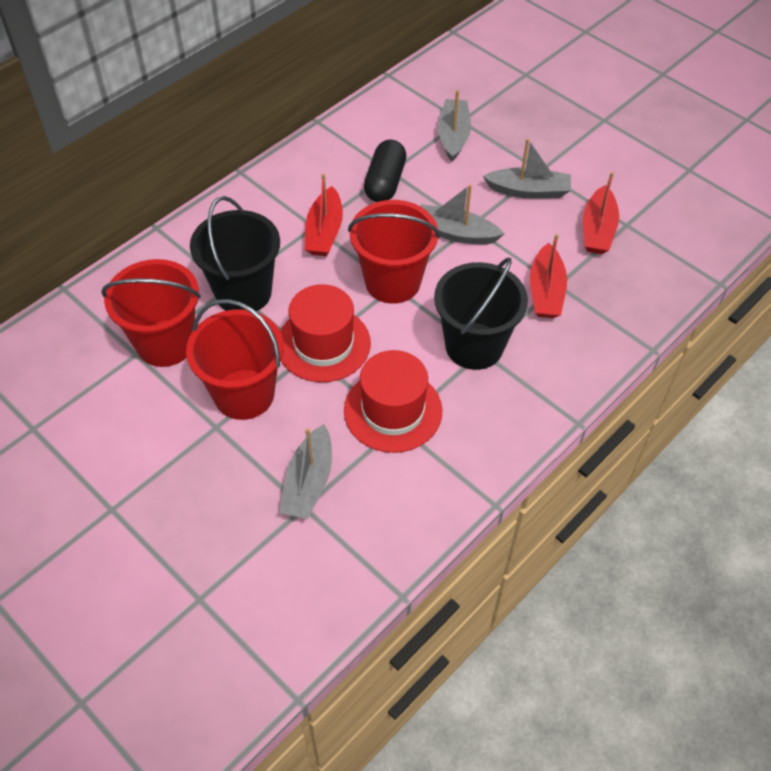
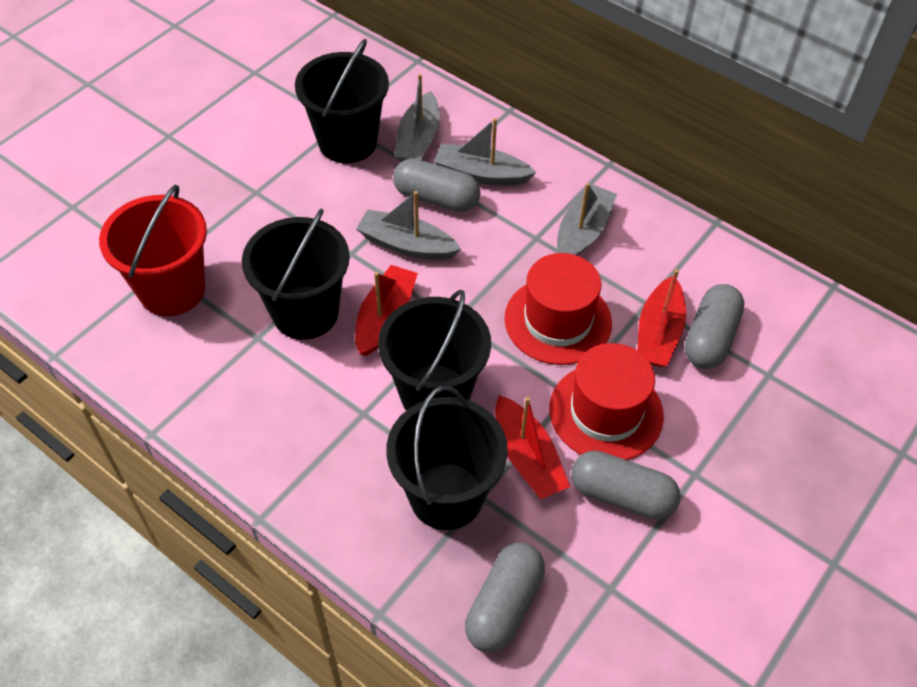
black bucket: [190,196,280,311] [434,257,528,370] = 2 -> [242,208,350,340] [295,39,389,163] [378,290,491,410] [386,386,508,530] = 4
black capsule: [364,140,406,202] = 1 -> none = 0
grey capsule: none = 0 -> [393,158,480,212] [465,542,545,653] [571,451,681,520] [685,284,745,369] = 4
red bucket: [101,259,201,367] [186,299,284,420] [348,200,440,304] = 3 -> [99,184,207,316] = 1

